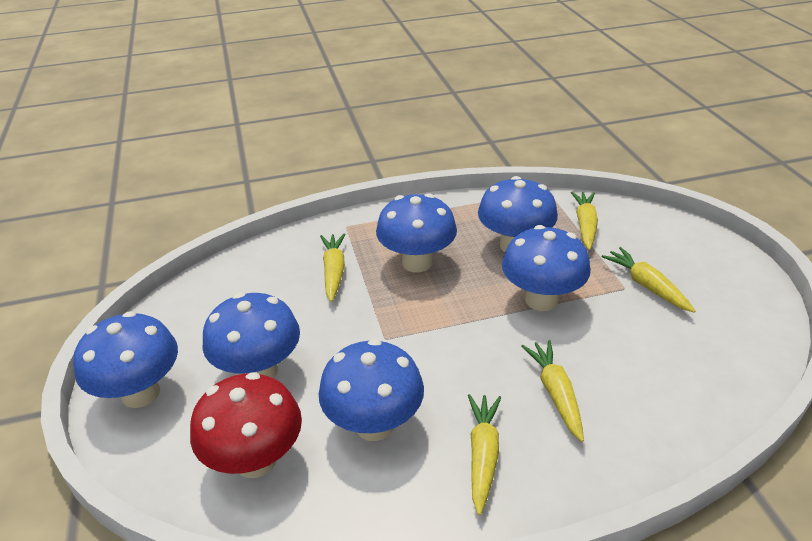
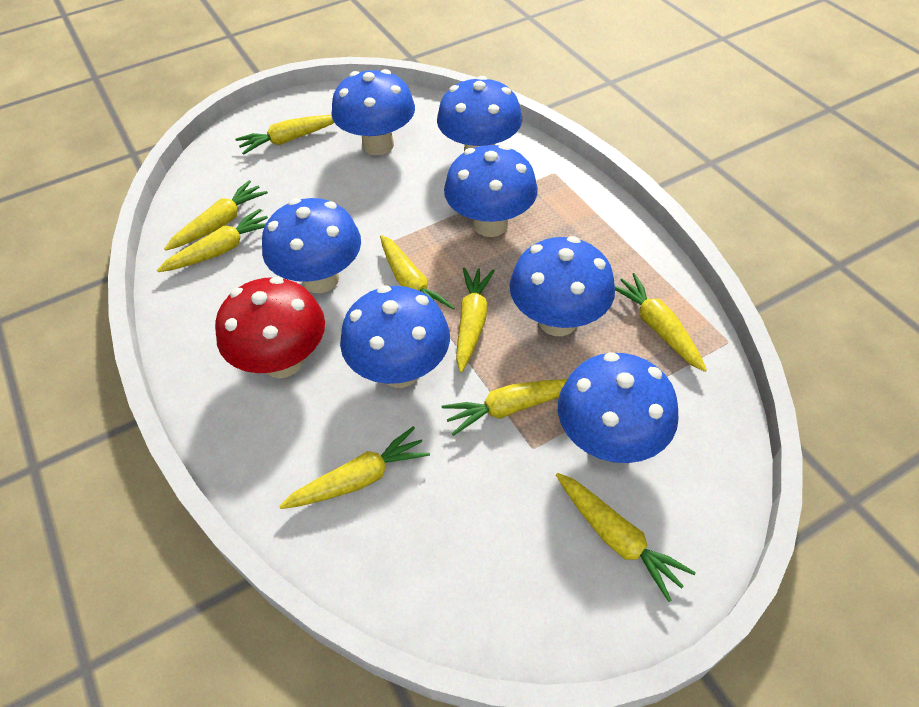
blue mushroom: [73,311,178,408] [203,293,300,378] [319,339,424,441] [376,193,457,272] [478,176,558,252] [502,225,591,311] = 6 -> [262,198,361,293] [331,69,415,155] [340,286,450,388] [437,76,522,151] [444,144,538,237] [510,236,615,336] [558,352,679,463] = 7
yellow carrot: [320,233,346,302] [468,394,501,515] [521,340,584,442] [571,192,598,250] [602,247,695,312] = 5 -> [157,209,268,272] [164,180,268,251] [235,115,334,155] [279,426,430,509] [380,235,455,310] [442,379,568,436] [456,267,495,373] [556,473,696,602] [615,273,707,372] = 9

